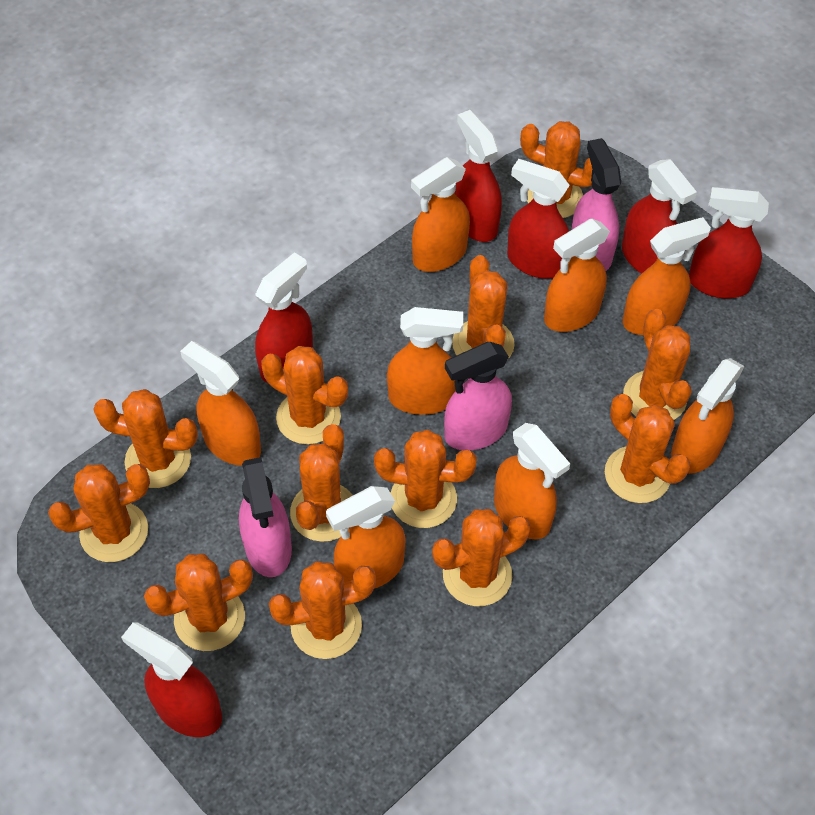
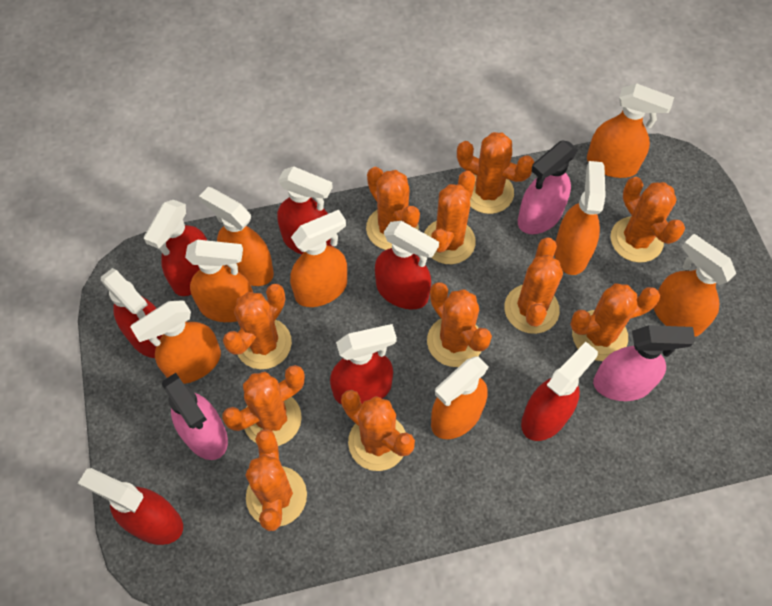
orange cactus: [48,464,150,562] [93,389,198,488] [144,554,253,651] [261,346,348,445] [269,561,376,659] [290,424,353,542] [374,430,477,528] [432,509,531,606] [452,255,515,359] [520,121,593,218] [605,394,690,503] [623,309,692,420] = 12 -> [222,365,305,446] [223,284,292,369] [245,429,307,531] [341,390,415,471] [366,167,420,250] [424,171,476,264] [427,282,492,367] [457,132,534,214] [504,238,563,334] [570,283,660,361] [610,177,685,263] = 11
red spray bottle: [121,622,222,737] [255,252,313,383] [454,110,502,242] [507,159,570,279] [622,159,697,274] [689,187,769,298] = 6 -> [78,468,183,545] [101,268,162,358] [144,200,207,296] [277,166,334,254] [330,324,397,405] [375,221,439,309] [521,342,598,441] = 7

